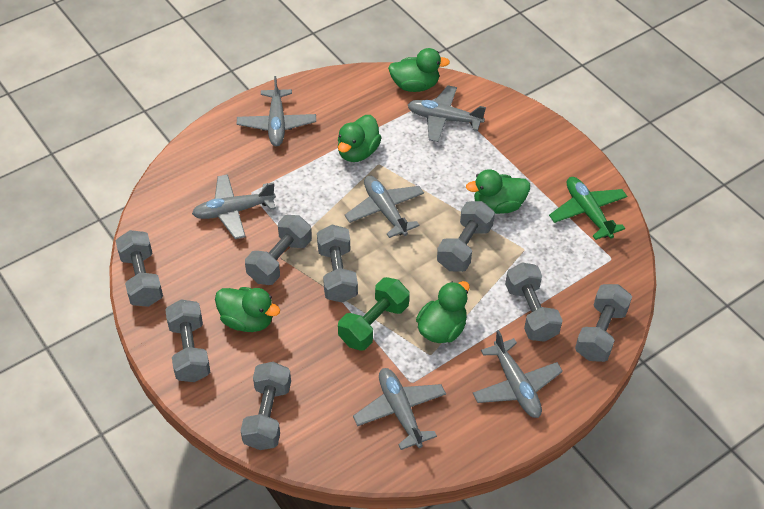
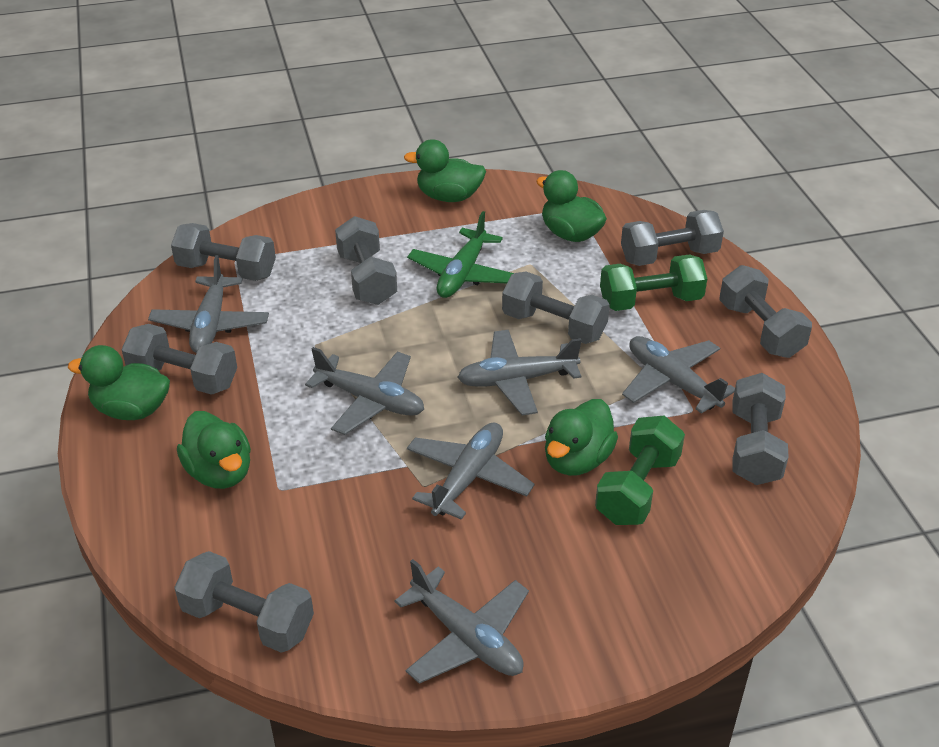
green dumbbell: [338,277,410,351] = 1 -> [595,416,685,525] [600,254,707,311] = 2

